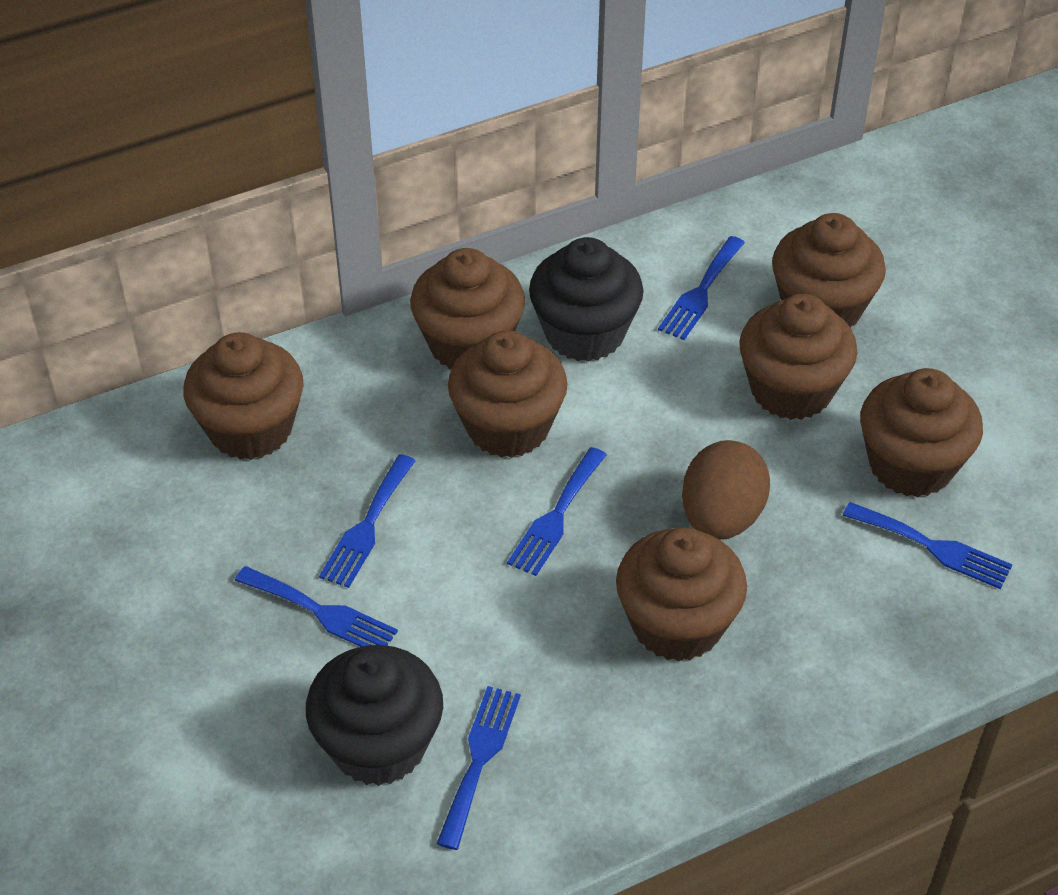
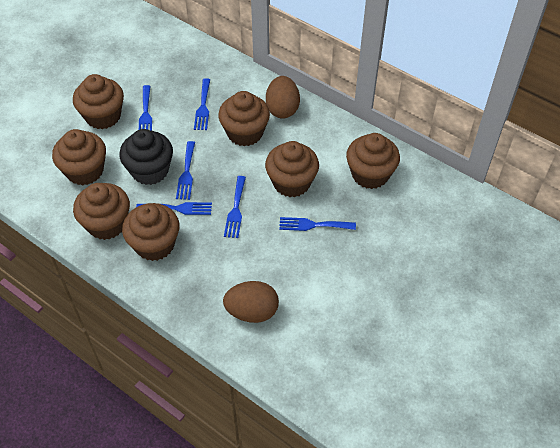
black cupcake: [306,645,443,786] [529,237,644,362] = 2 -> [119,129,173,185] = 1
brown egg: [682,440,770,540] = 1 -> [223,281,279,323] [266,76,300,119] = 2

